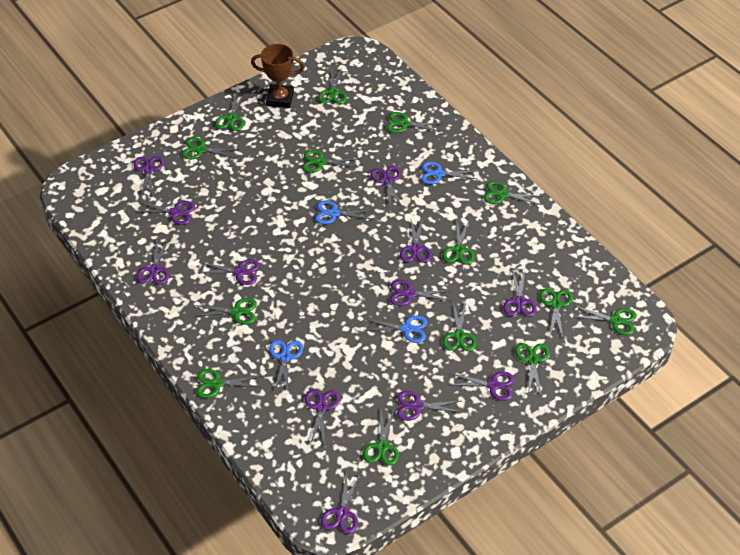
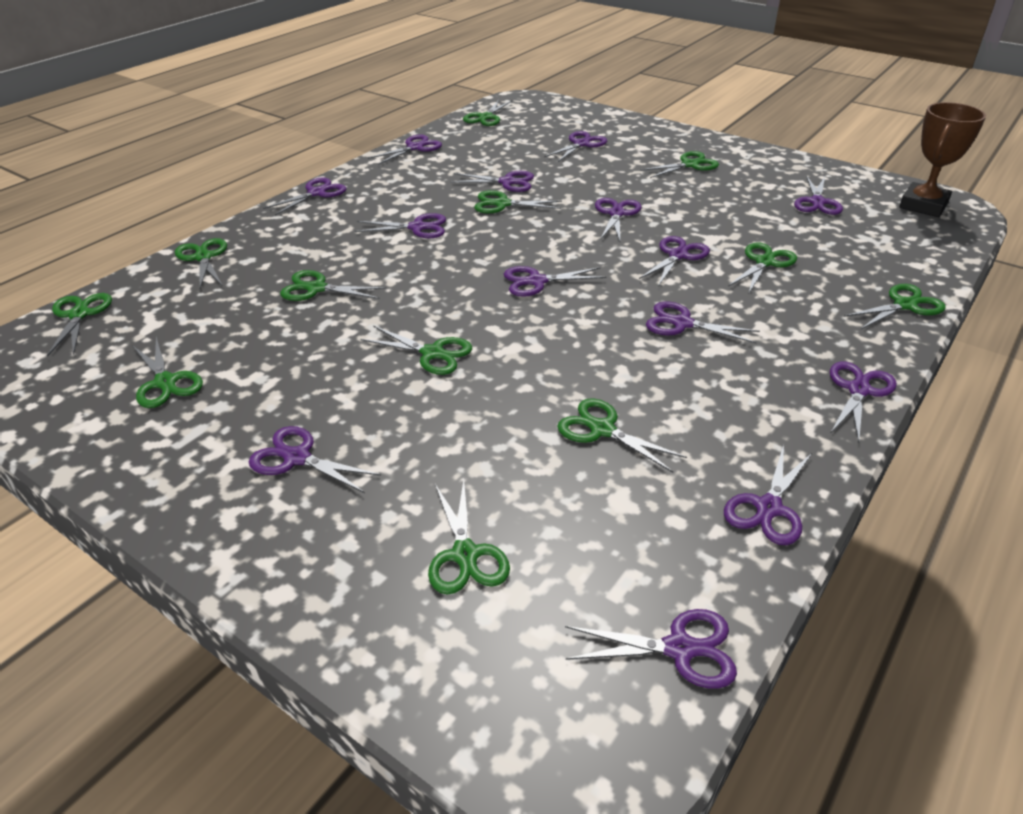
blue scissors: [269,340,303,392] [315,200,375,224] [364,315,428,343] [421,162,476,184] = 4 -> none = 0
green scissors: [182,137,240,159] [194,298,257,325] [197,369,262,398] [215,93,246,131] [302,150,358,172] [318,68,347,104] [363,409,399,465] [386,112,441,133] [442,219,475,265] [443,302,477,351] [484,181,543,205] [515,343,549,396] [540,288,573,338] [575,306,637,335] = 14 -> [47,293,112,357] [132,337,203,408] [175,238,227,288] [280,270,386,301] [361,326,472,375] [428,480,510,595] [463,100,512,126] [474,190,562,213] [557,399,687,473] [640,151,719,178] [728,242,797,293] [844,284,945,329] = 12
purple scissors: [134,156,164,196] [135,201,195,225] [136,238,169,285] [200,259,260,285] [305,389,340,446] [321,472,361,534] [370,166,403,208] [390,280,452,306] [397,391,461,421] [400,219,432,263] [450,372,515,401] [503,270,537,317] = 12 -> [249,426,381,493] [263,177,347,215] [354,213,446,238] [368,134,442,165] [450,171,534,192] [504,266,606,297] [544,131,607,162] [565,609,737,689] [595,198,642,241] [639,236,710,286] [646,302,760,343] [724,445,812,545] [794,175,843,215] [830,362,897,443] = 14

